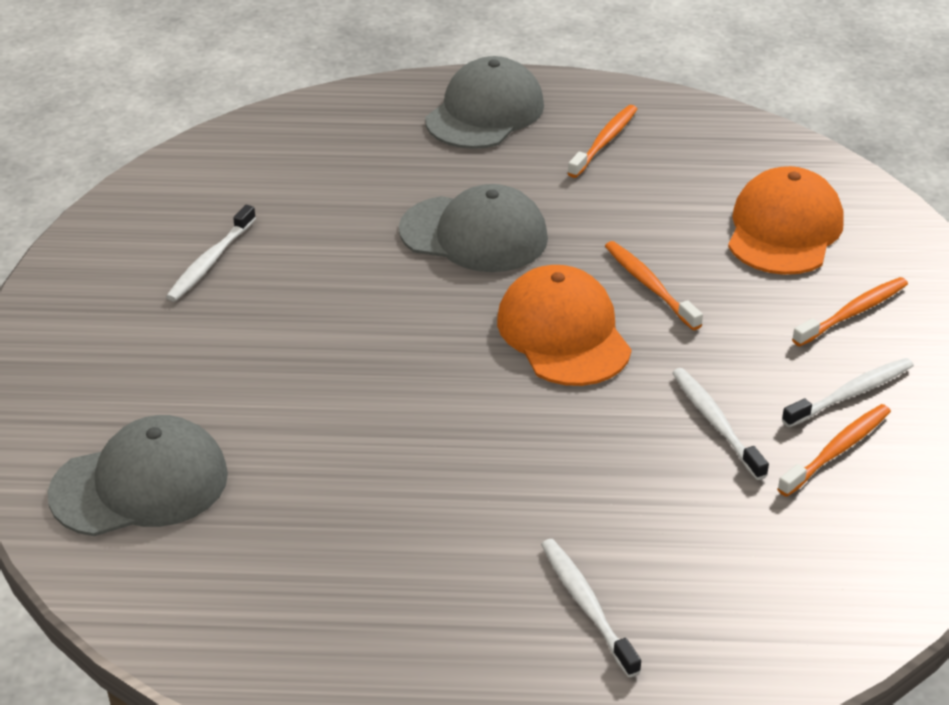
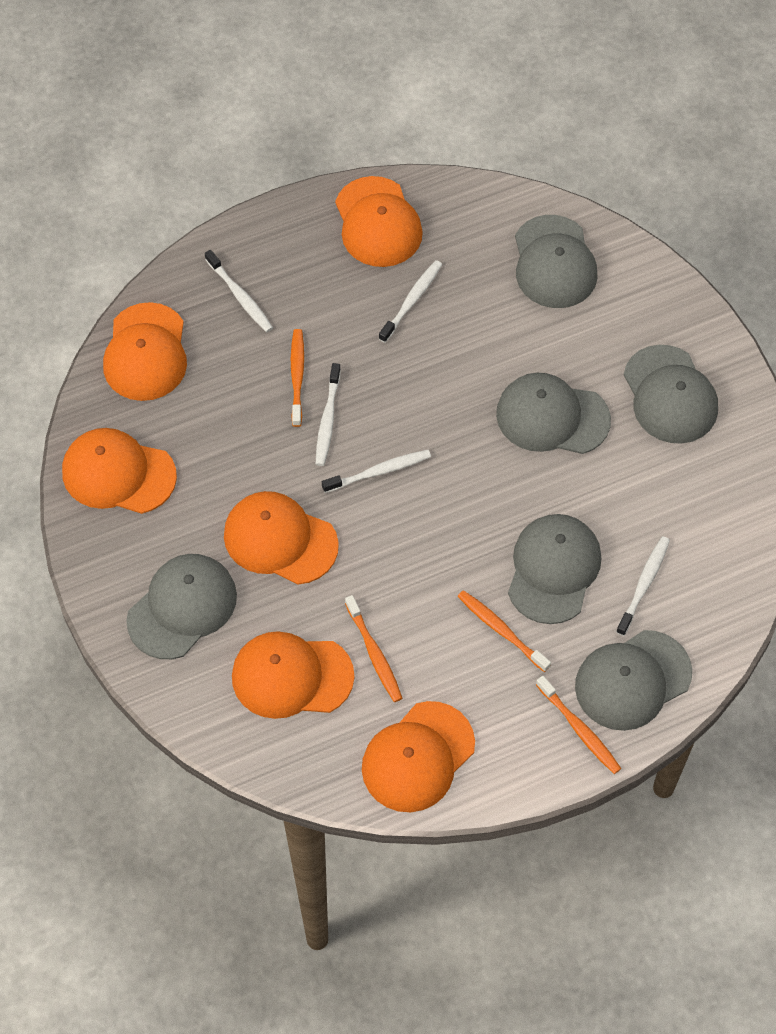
grey cap: [47,415,228,536] [399,184,548,272] [425,56,544,149] = 3 -> [126,554,237,659] [496,373,611,454] [508,514,602,624] [515,215,598,308] [575,630,692,731] [624,345,718,444] = 6
orange cap: [497,265,632,386] [728,166,844,275] = 2 -> [62,428,177,514] [103,302,187,401] [224,491,339,585] [232,631,354,719] [335,176,423,267] [362,701,475,812] = 6
white toothbrush: [166,205,256,302] [541,539,641,677] [672,368,769,480] [782,358,914,428] = 4 -> [205,250,273,332] [316,363,341,466] [322,450,431,493] [379,260,442,343] [616,536,670,636] = 5

